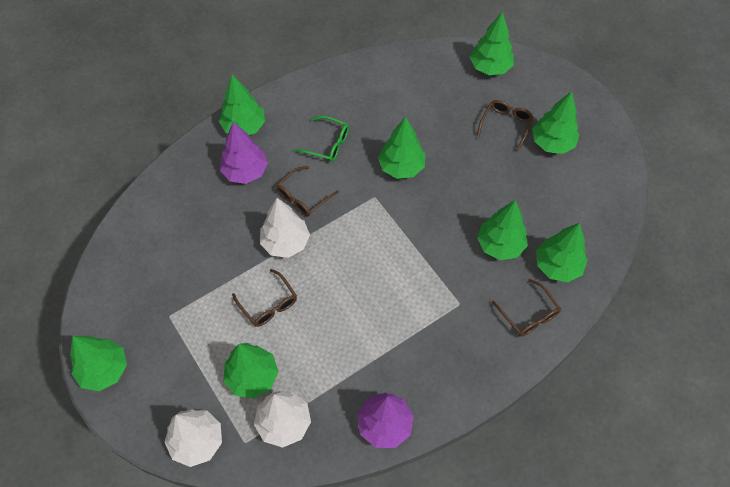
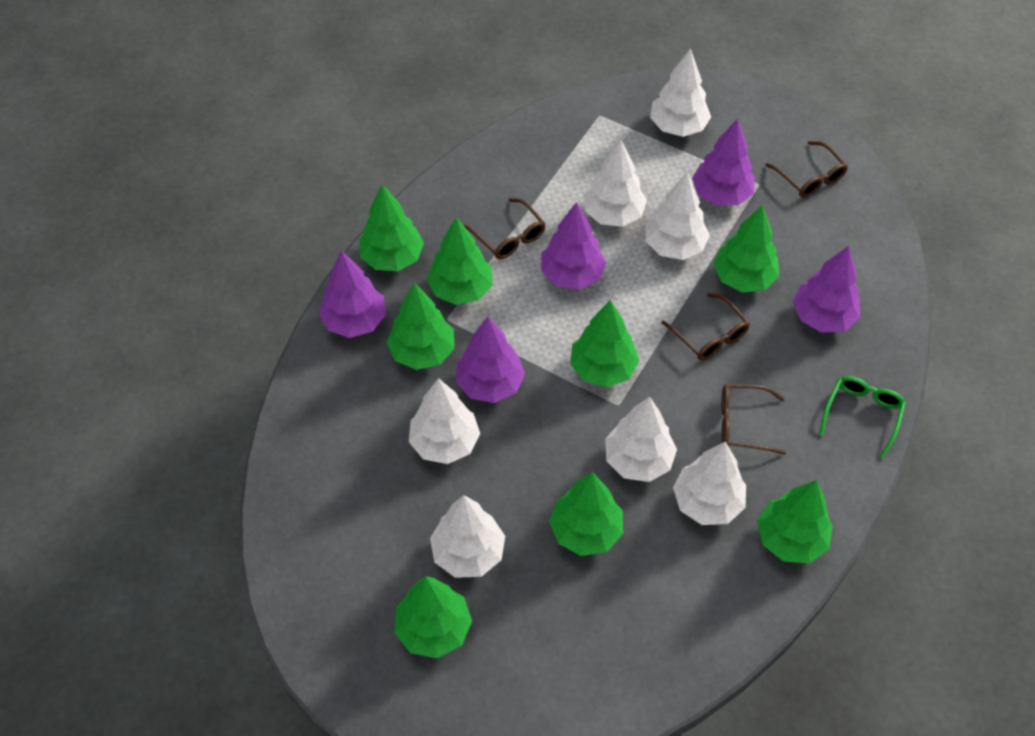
purple tree: [220,122,268,184] [357,392,414,448] = 2 -> [318,250,386,338] [456,317,525,403] [541,202,606,290] [692,118,755,206] [793,246,860,333] = 5
white tree: [165,409,222,467] [254,391,311,448] [260,198,310,258] = 3 -> [409,378,480,464] [430,495,505,578] [583,139,647,227] [605,396,677,482] [645,172,710,260] [650,48,711,137] [673,442,746,525] = 7

